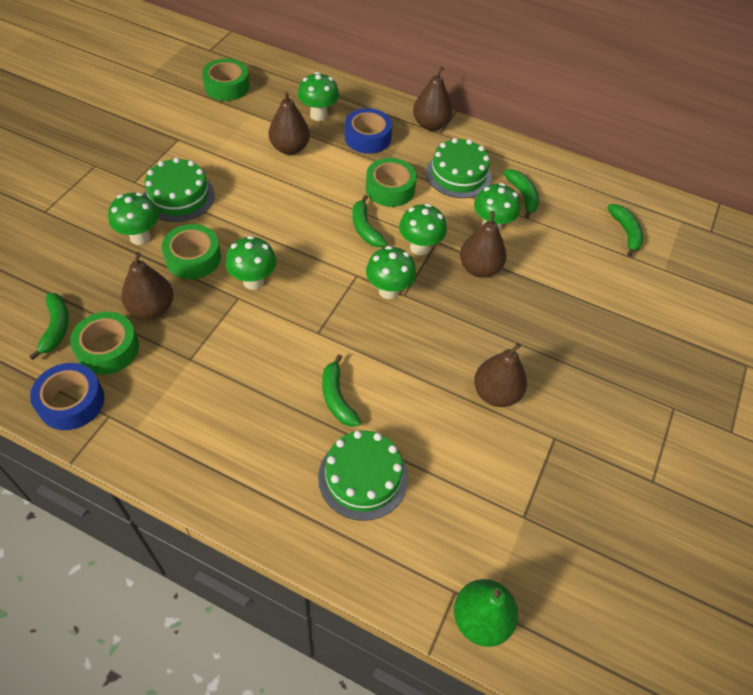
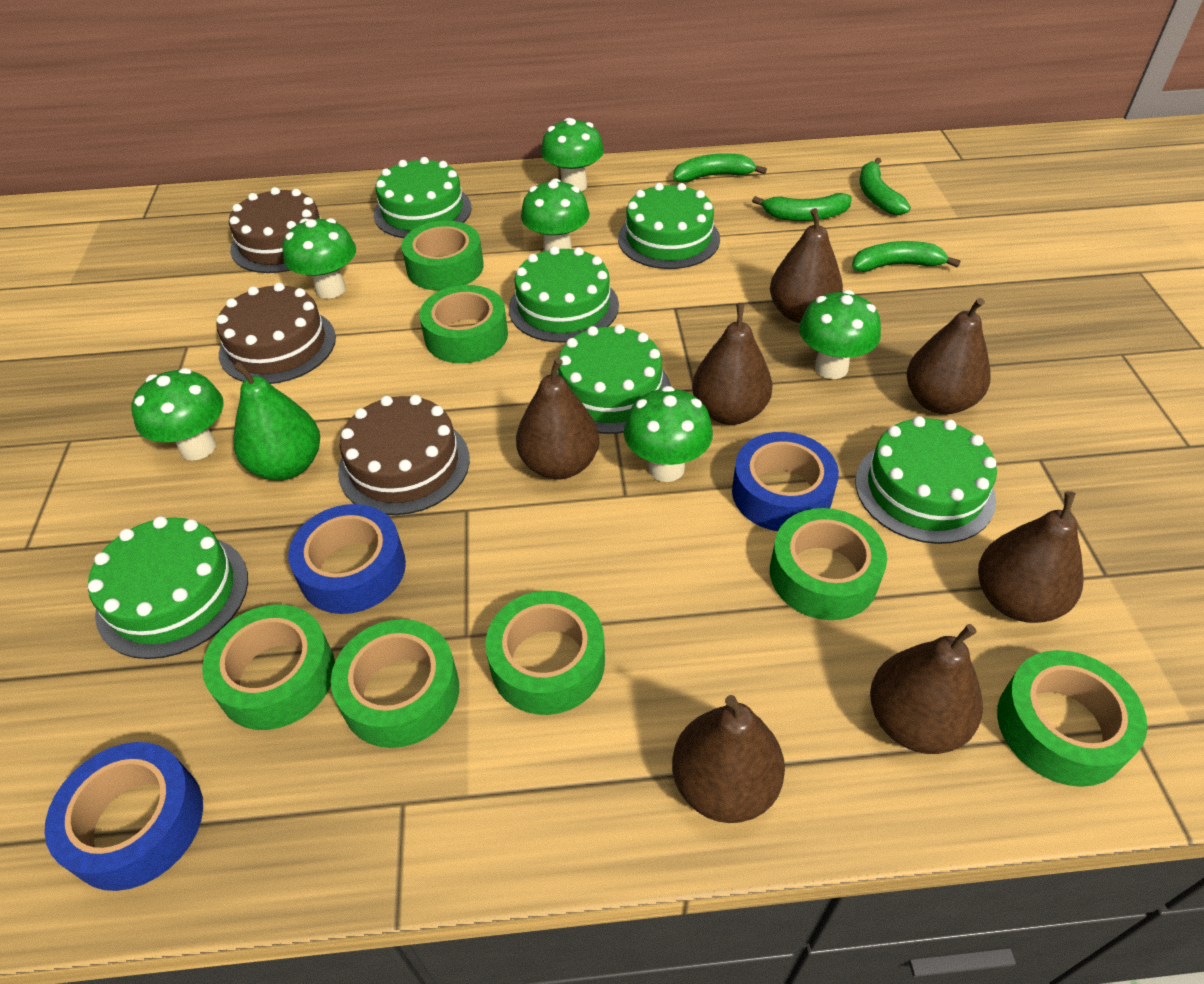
blue tape: [30,363,104,430] [345,108,392,154] = 2 -> [45,742,203,891] [288,504,406,614] [732,432,839,531] = 3
brown cake: none = 0 -> [216,283,336,384] [229,187,321,273] [338,395,470,515] = 3
brown pear: [121,252,174,319] [269,91,310,155] [413,67,452,131] [460,211,507,278] [474,343,527,407] = 5 -> [516,358,600,479] [672,695,785,823] [692,303,772,425] [770,208,843,323] [870,624,983,754] [907,298,991,414] [978,491,1083,623] = 7
green banana: [29,293,69,360] [322,354,361,427] [352,195,387,247] [503,169,539,219] [608,204,643,257] = 5 -> [673,153,767,182] [752,193,852,221] [852,241,961,272] [860,158,911,215] = 4
green cake: [144,157,215,222] [318,431,408,521] [426,138,492,198] = 3 -> [88,516,248,659] [374,157,472,238] [509,246,619,343] [557,324,671,434] [618,183,720,269] [855,416,997,544] = 6
green tape: [70,312,139,374] [162,224,221,279] [202,59,250,101] [366,158,417,207] = 4 -> [202,605,335,730] [331,619,459,748] [401,221,484,291] [419,285,508,363] [486,591,605,715] [770,508,887,620] [997,650,1147,787] = 7

